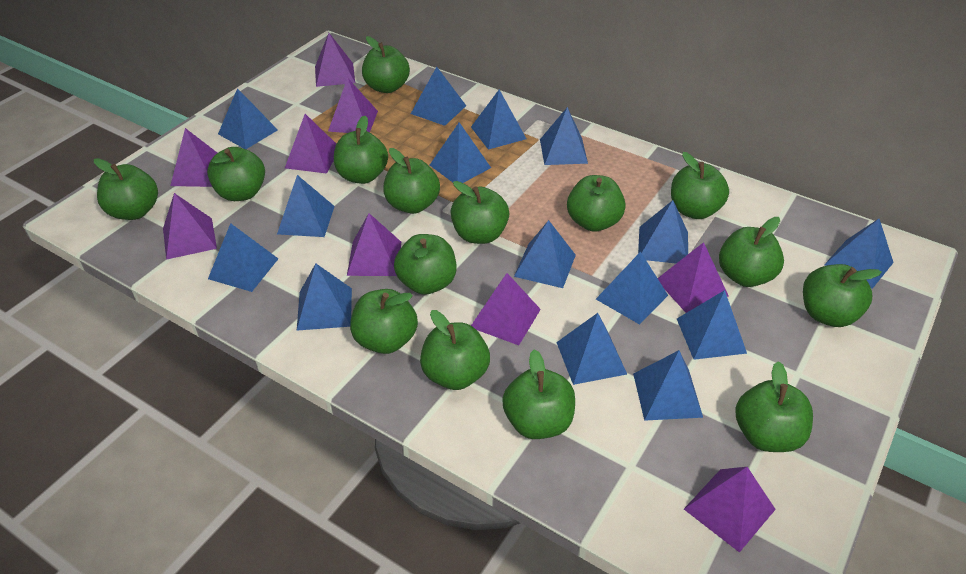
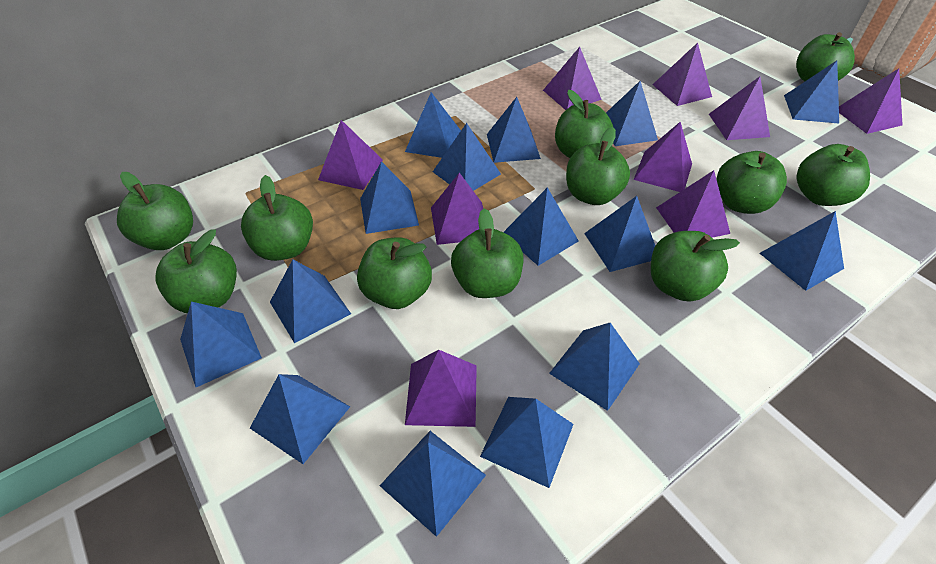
green apple: [94,158,158,220] [207,147,265,201] [334,116,388,184] [350,289,418,354] [362,36,410,93] [383,148,440,214] [394,234,456,295] [420,310,490,390] [450,181,509,244] [502,349,575,439] [567,175,626,232] [671,152,729,219] [719,217,784,287] [735,361,813,452] [803,264,882,327] = 15 -> [117,172,193,250] [155,229,237,313] [241,175,313,261] [357,237,432,309] [451,208,523,298] [555,90,613,158] [566,127,630,205] [651,231,740,302] [717,151,787,214] [796,32,855,81] [797,144,870,206] = 11

